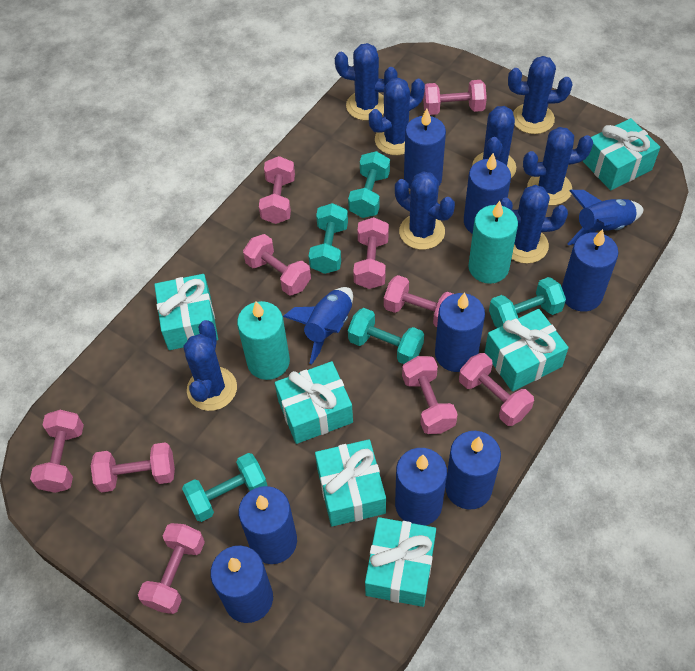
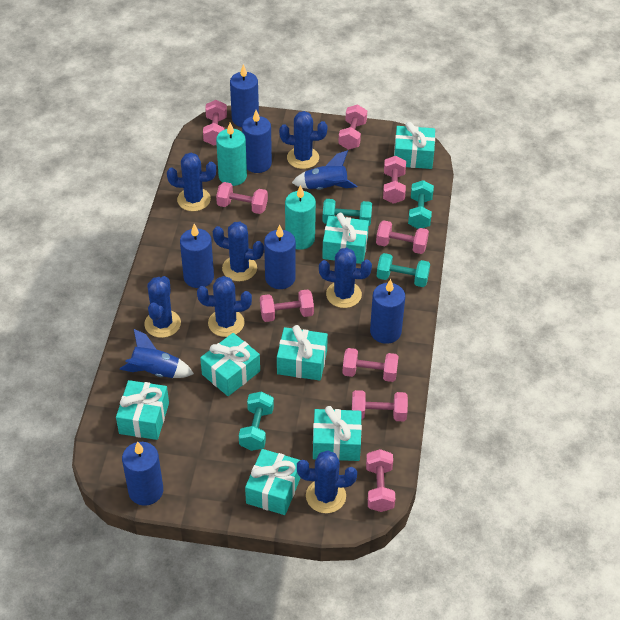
blue cactus: [184,320,237,411] [335,43,398,121] [369,78,425,155] [395,171,455,250] [472,106,516,178] [500,185,568,264] [508,56,572,134] [523,127,593,206] = 8 -> [144,276,181,338] [167,153,216,211] [197,276,252,337] [213,221,264,281] [279,111,328,169] [297,450,357,513] [319,248,372,308] = 7
blue candle: [210,545,273,623] [238,486,297,564] [395,448,447,525] [404,109,446,188] [435,292,485,372] [445,431,501,510] [464,153,511,234] [562,229,619,312] = 8 -> [122,441,163,506] [180,224,214,288] [230,64,259,127] [242,110,272,173] [264,225,296,289] [370,279,405,344] = 6
pink dumbbell: [30,410,84,493] [91,442,175,493] [138,523,205,614] [243,234,311,296] [259,156,295,224] [353,217,389,289] [384,275,453,327] [402,356,458,434] [423,80,487,115] [459,353,534,426] = 10 -> [203,100,227,145] [216,182,268,214] [260,289,314,322] [338,104,367,150] [342,348,399,382] [352,390,408,421] [366,449,395,512] [376,220,429,254] [383,156,406,204] = 9
turquoise dumbbell: [182,453,267,522] [309,203,348,274] [348,151,390,218] [348,308,424,364] [489,277,566,328] = 5 -> [239,391,274,451] [322,199,372,226] [377,253,430,287] [408,180,434,229] = 4
turquoise gift: [154,274,218,350] [275,361,353,444] [315,439,386,526] [365,517,436,607] [485,309,569,392] [583,118,660,190] = 6 -> [116,380,169,440] [200,333,260,396] [245,449,301,515] [277,325,328,381] [313,406,362,461] [322,213,369,264] [394,122,435,169] = 7

